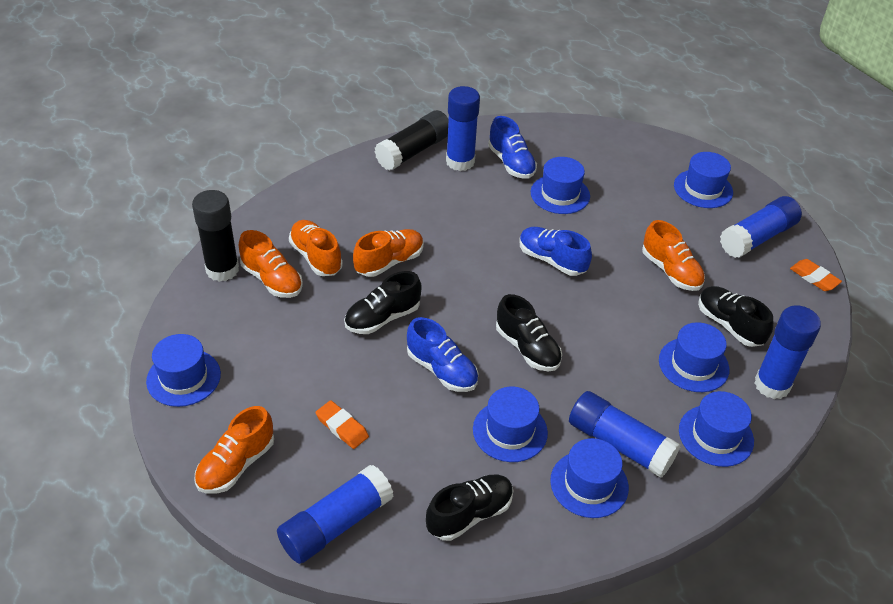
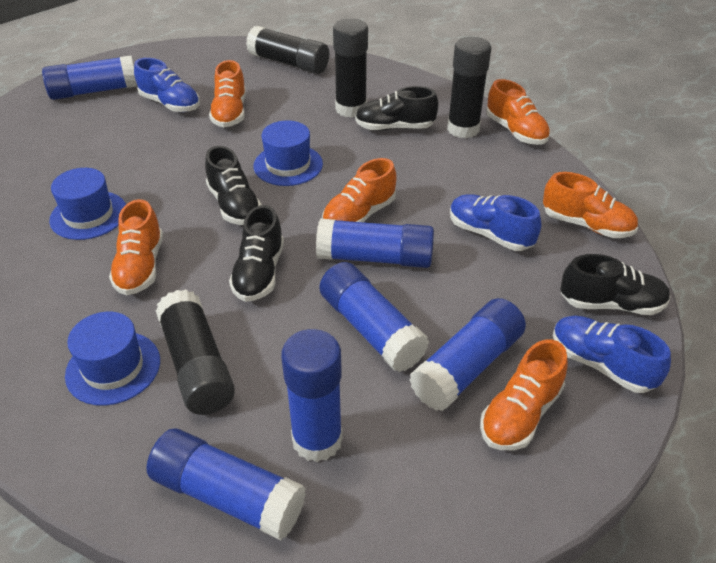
black glue stick: [192,190,239,282] [375,110,449,171] = 2 -> [156,289,235,415] [246,26,329,74] [333,19,368,118] [447,37,491,138] = 4
blue glue stick: [277,465,394,564] [446,86,480,171] [569,391,681,478] [720,196,802,258] [754,305,821,399] = 5 -> [42,55,137,100] [146,429,306,540] [281,329,343,462] [316,219,434,268] [319,262,429,372] [409,298,526,411] = 6
blue hat: [146,334,221,407] [473,387,548,462] [531,157,590,214] [550,438,629,518] [659,322,730,392] [674,152,733,208] [679,391,754,467] = 7 -> [49,168,126,240] [65,312,160,406] [254,120,323,186] = 3
orange eraser: [315,400,369,449] [790,259,842,291] = 2 -> none = 0
orange shoe: [194,406,274,494] [239,230,303,298] [289,220,343,276] [353,229,424,277] [642,220,705,291] = 5 -> [109,199,163,295] [209,60,246,127] [322,158,397,222] [480,340,568,450] [487,79,550,145] [543,172,638,238] = 6

